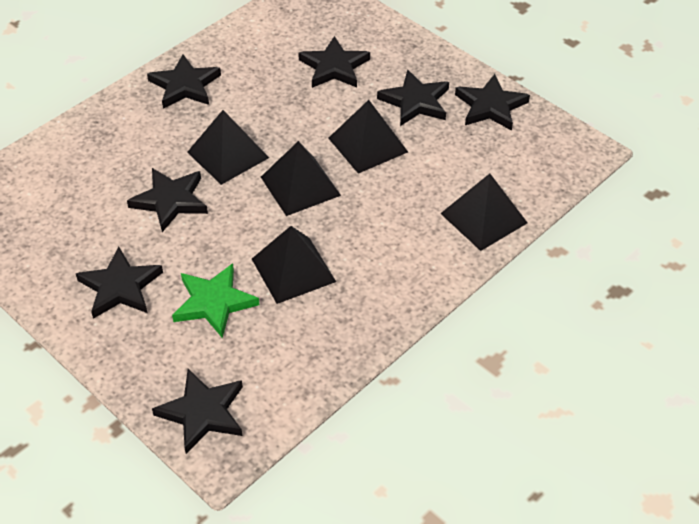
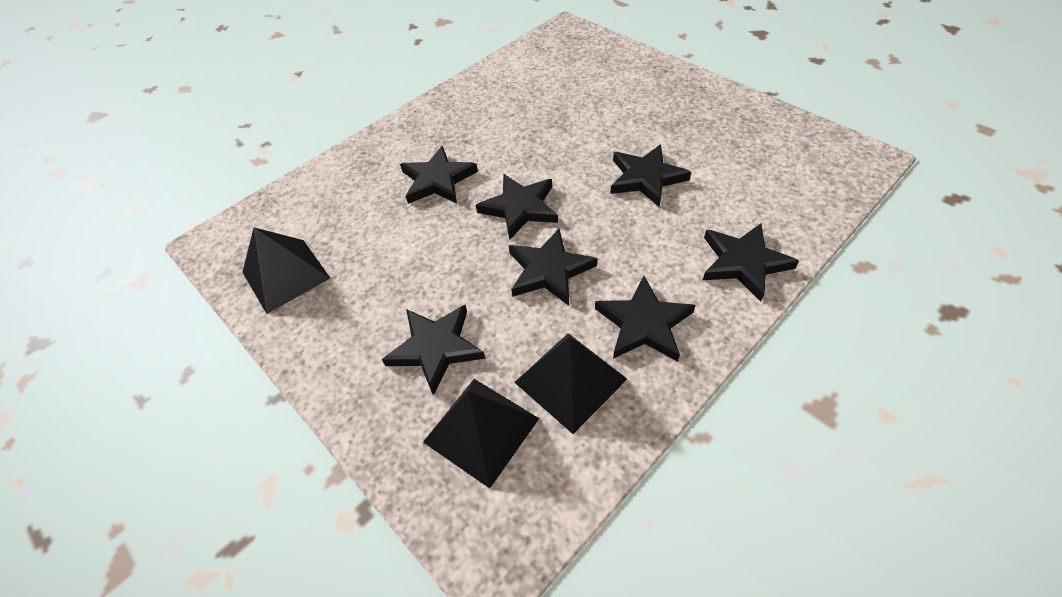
black pyramid: [187,110,269,185] [252,226,336,304] [261,141,341,216] [328,100,408,174] [440,174,527,251] = 5 -> [242,228,330,314] [423,379,539,489] [514,333,627,434] = 3
green star: [172,263,259,338] = 1 -> none = 0

